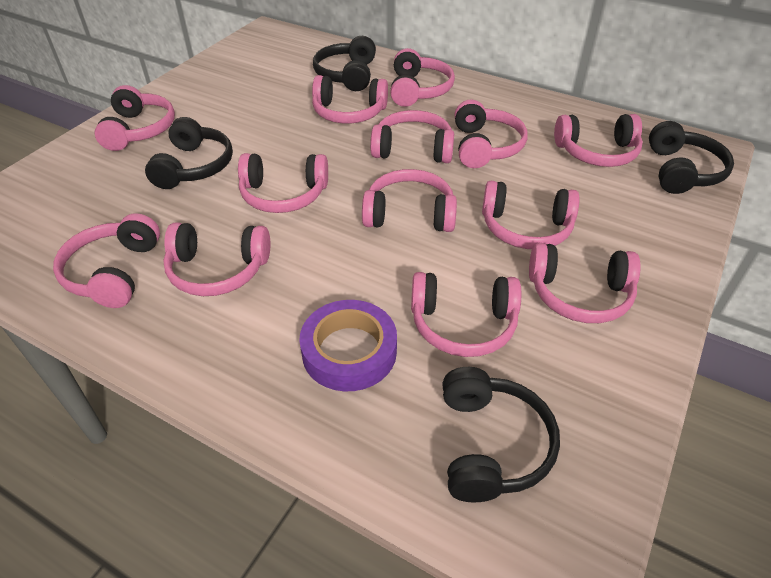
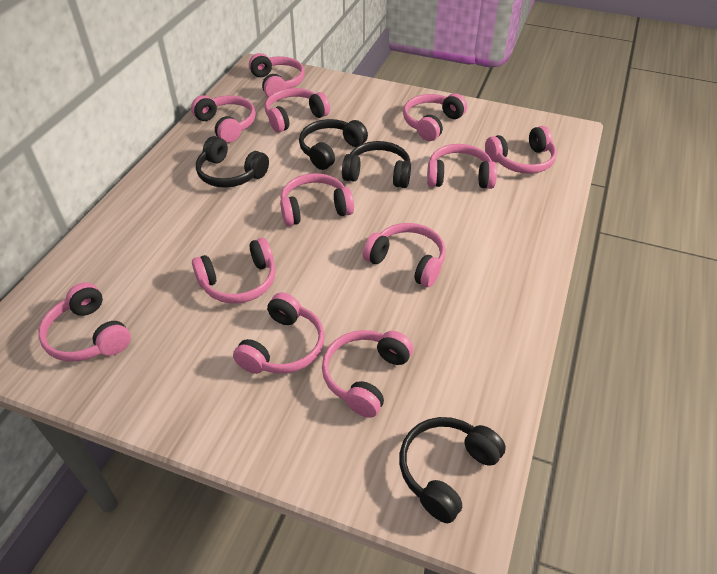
pink headphones: [53,213,160,308] [94,85,175,151] [163,223,270,296] [238,153,328,213] [312,75,388,123] [362,169,457,232] [370,110,454,163] [390,48,455,107] [411,272,521,357] [455,100,528,168] [482,181,580,249] [529,243,641,323] [554,114,643,167] = 13 -> [38,282,131,362] [191,95,256,143] [192,238,276,304] [233,292,325,374] [249,53,305,97] [265,88,330,133] [280,173,354,226] [322,330,413,418] [363,223,446,287] [403,93,467,141] [427,144,497,189] [485,126,557,174] = 12
purple tape: [299,300,397,391] = 1 -> none = 0

